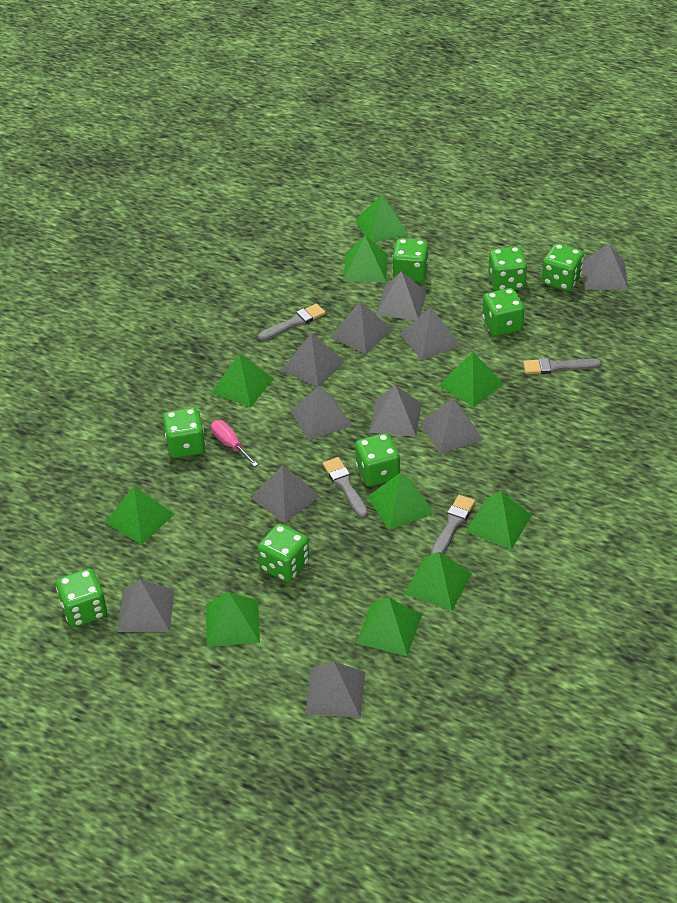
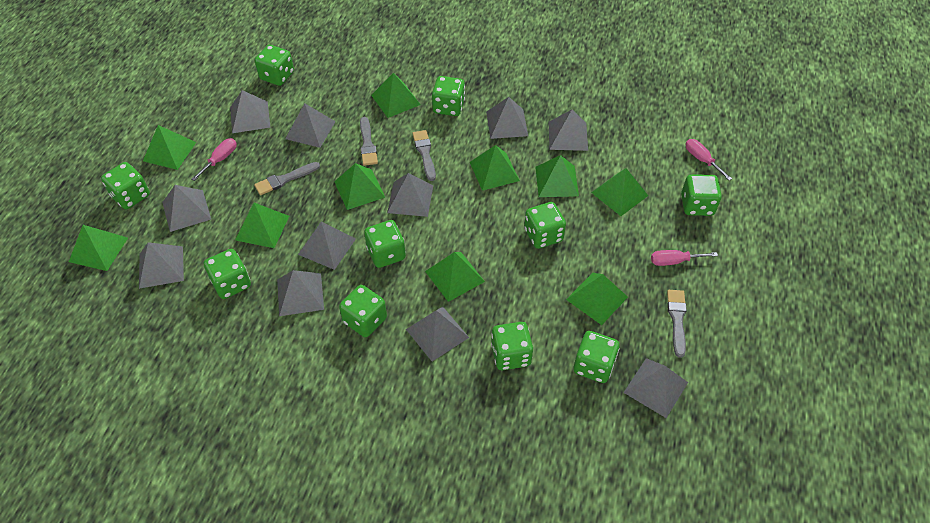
green dice: [56,568,107,627] [163,408,206,458] [258,524,309,582] [355,433,400,486] [392,238,428,282] [482,288,525,336] [488,246,528,291] [542,243,584,291] = 8 -> [101,162,150,209] [204,249,251,299] [255,45,294,86] [339,285,387,337] [364,220,406,268] [432,76,465,116] [491,322,533,370] [524,202,566,249] [574,331,619,383] [681,174,722,216] = 10
pink screwdriver: [211,420,258,467] = 1 -> [192,138,236,181] [651,250,718,266] [685,139,732,180] = 3

